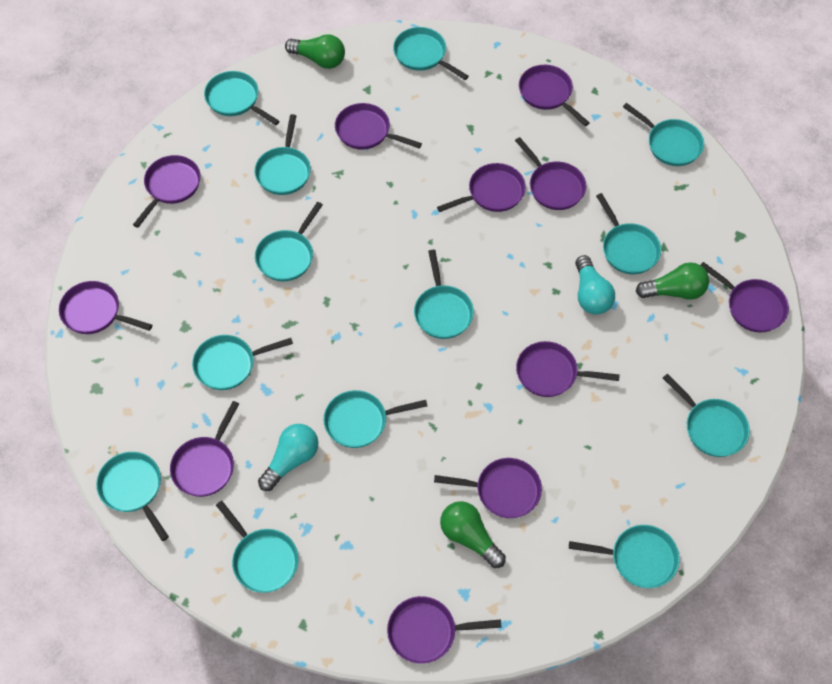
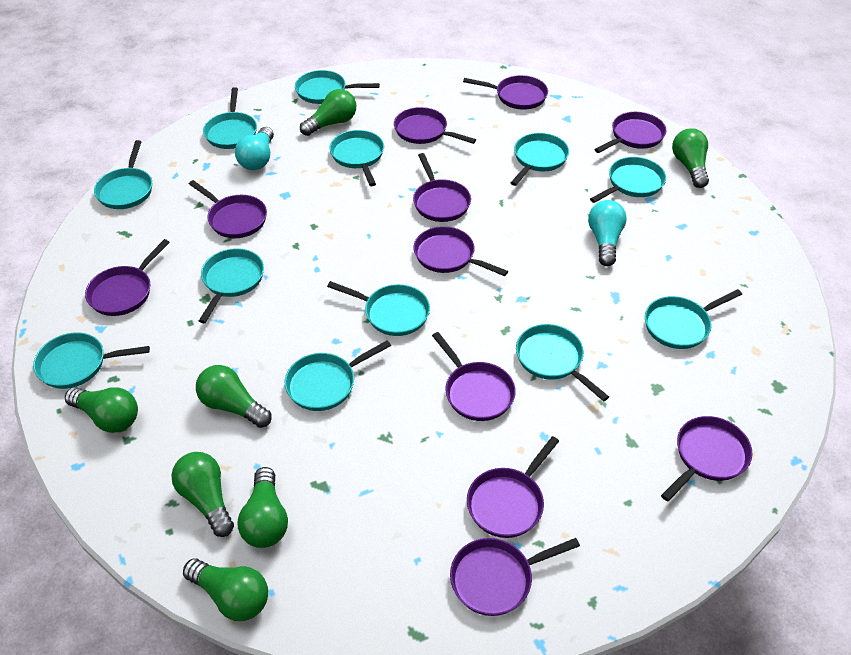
green light bulb: [285,34,345,69] [440,501,506,568] [636,262,709,300] = 3 -> [65,387,138,433] [172,452,234,537] [183,559,268,621] [196,365,272,428] [238,467,288,548] [300,89,356,136] [672,128,709,188] = 7
turquoise pan: [96,452,169,541] [192,335,293,390] [204,71,280,125] [216,501,299,593] [254,114,311,195] [255,202,323,282] [323,390,427,448] [393,27,469,80] [414,250,474,339] [569,525,680,588] [596,193,661,274] [623,103,704,166] [663,374,750,457] = 13 -> [33,332,150,389] [94,140,152,209] [199,248,264,323] [203,87,257,149] [285,340,391,411] [295,70,380,104] [327,281,430,336] [329,130,384,186] [511,133,569,186] [516,324,609,402] [590,157,666,203] [645,289,742,349] = 12

